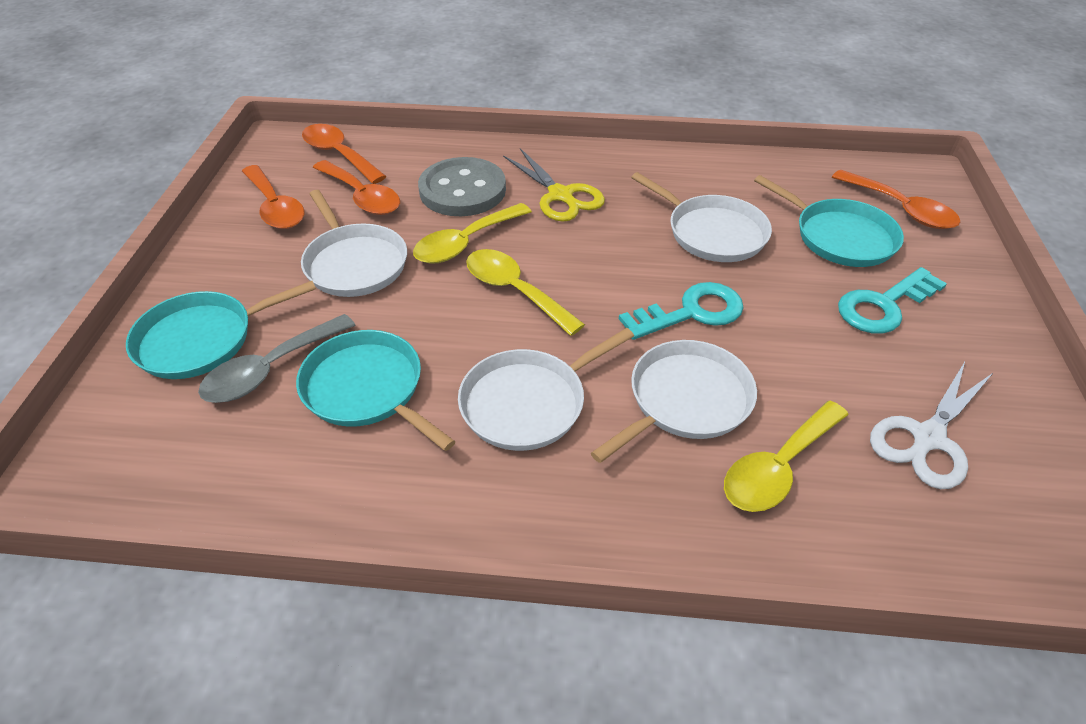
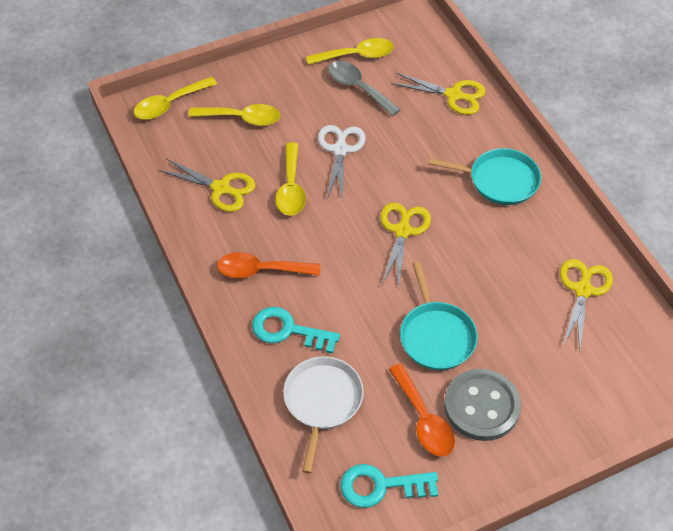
orange spoon: [242,165,304,229] [302,124,386,184] [313,160,400,215] [832,170,960,229] = 4 -> [217,252,320,278] [389,364,455,457] = 2
turquoise pan: [126,281,316,379] [296,330,456,451] [754,175,904,267] = 3 -> [400,262,478,370] [429,148,541,205] = 2
white pan: [301,190,407,297] [458,328,634,451] [591,340,757,463] [631,172,772,262] = 4 -> [283,356,364,474] = 1
yellow scissors: [503,148,605,221] = 1 -> [158,159,255,212] [381,202,431,289] [391,73,486,115] [560,259,613,350] = 4
yellow spoon: [413,203,532,264] [466,249,585,336] [724,401,849,512] = 3 -> [134,77,217,120] [188,104,280,126] [275,143,306,216] [306,38,394,65] = 4

